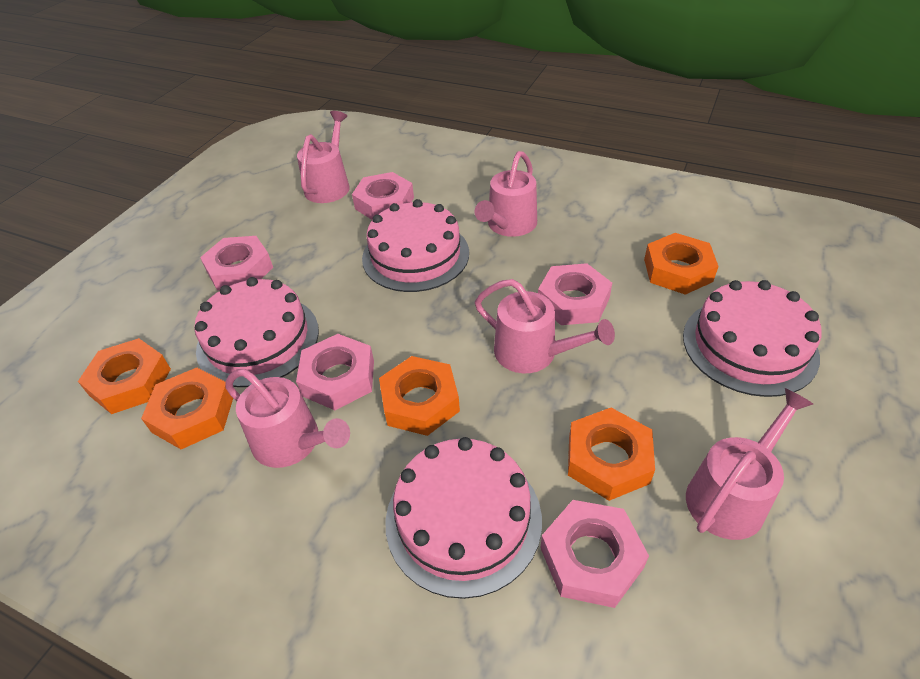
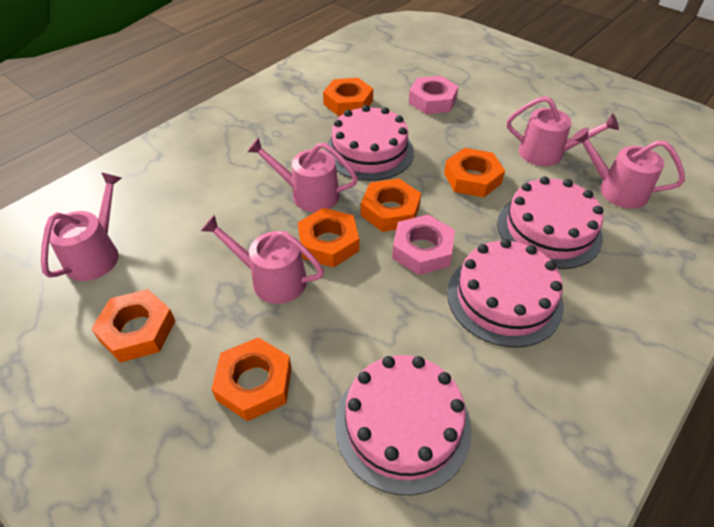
orange nut: [78,338,171,414] [141,367,233,449] [379,356,460,436] [568,408,655,501] [644,233,719,295] = 5 -> [91,289,175,363] [211,337,292,421] [298,208,359,268] [323,78,373,116] [361,178,421,232] [444,148,505,197] = 6
pink nut: [200,236,273,291] [296,334,374,410] [352,172,414,220] [538,263,612,325] [540,500,649,608] = 5 -> [392,215,455,275] [409,76,459,114] = 2

